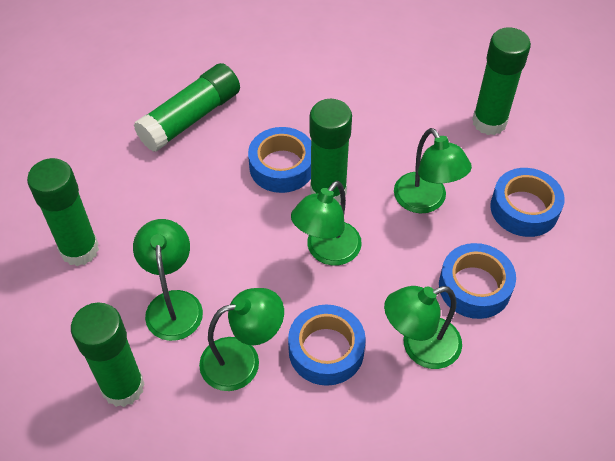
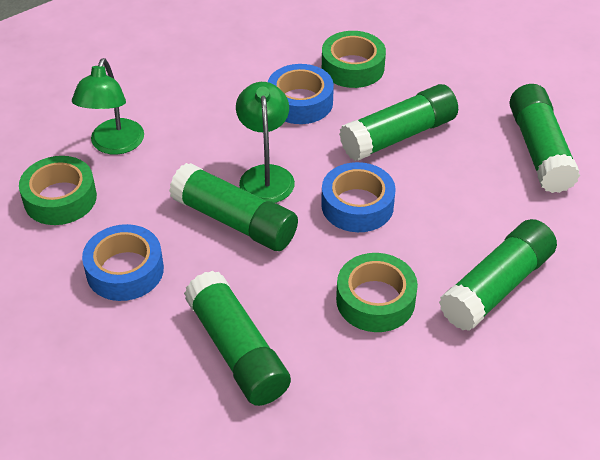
blue tape: [248,127,311,193] [288,305,366,386] [439,243,516,319] [490,168,565,237] = 4 -> [82,224,164,301] [268,64,334,124] [321,162,396,232] = 3
green lamp: [133,219,203,341] [199,288,284,391] [291,181,362,266] [384,286,462,369] [394,128,472,213] = 5 -> [72,58,144,155] [236,82,295,203] = 2
green tape: none = 0 -> [19,156,97,225] [322,31,386,88] [336,253,418,332] = 3

